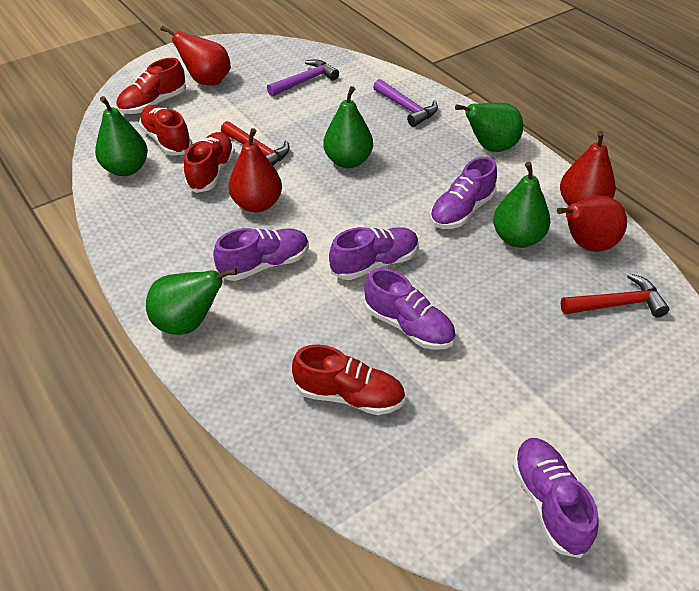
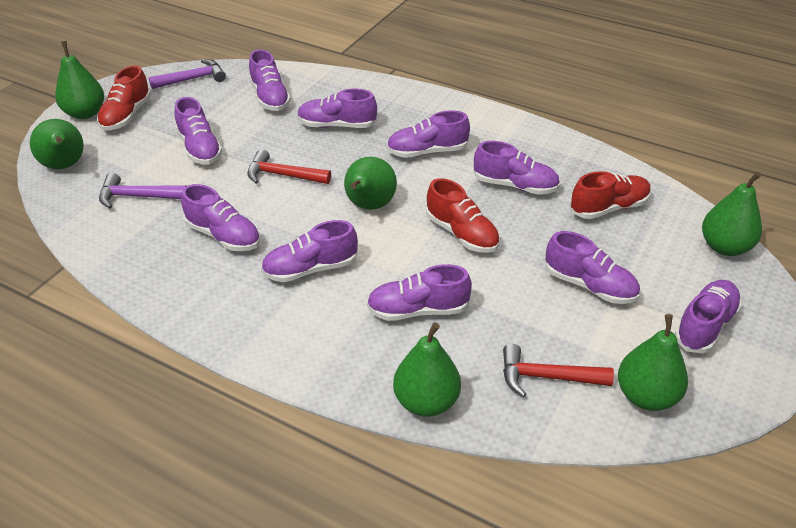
green pear: [95,96,148,176] [146,268,237,335] [323,86,373,168] [455,103,523,152] [493,162,551,248] = 5 -> [30,119,84,169] [55,41,104,119] [344,157,397,210] [393,322,461,417] [618,314,688,411] [702,172,762,256] = 6
purple shoe: [213,228,309,281] [329,227,419,280] [364,268,456,350] [430,157,497,229] [512,438,599,558] = 5 -> [174,97,223,164] [181,184,260,251] [249,49,291,111] [261,220,358,282] [297,88,377,128] [367,264,472,321] [387,110,470,158] [473,141,560,195] [546,231,640,304] [675,280,742,353] = 10
red pear: [161,26,231,86] [229,128,282,212] [557,195,627,252] [560,131,616,206] = 4 -> none = 0
red shoe: [116,58,186,114] [139,105,192,156] [184,132,235,193] [292,344,405,415] = 4 -> [97,66,151,131] [426,178,500,253] [570,171,651,219] = 3

